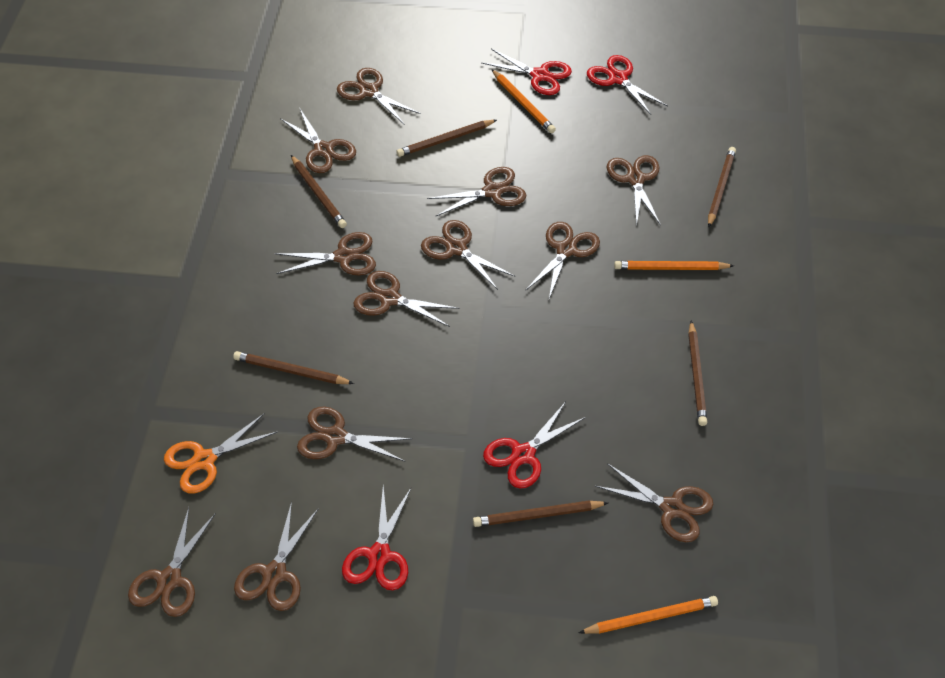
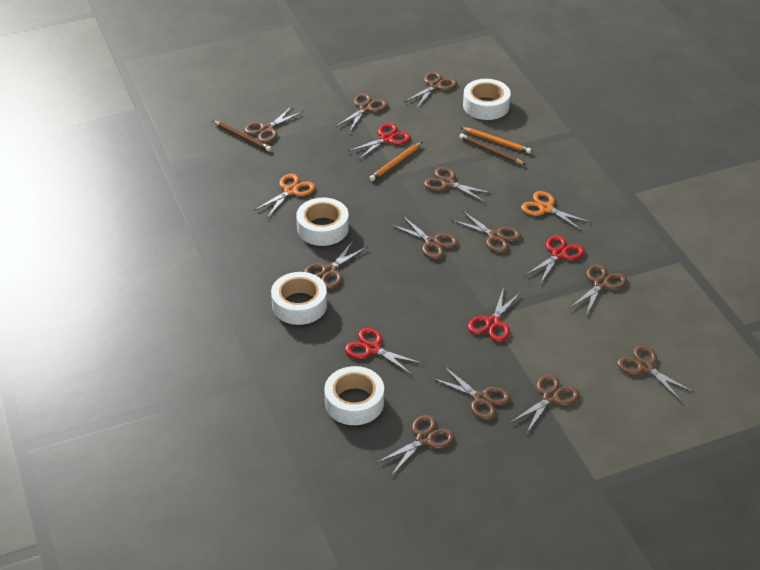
brown pencil: [233,351,354,384] [291,155,347,228] [396,120,497,157] [473,500,608,527] [688,321,707,426] [708,147,736,228] = 6 -> [213,121,272,151] [459,134,526,165] = 2
orange pencil: [492,70,556,133] [579,596,718,634] [614,261,734,270] = 3 -> [369,142,422,181] [461,127,531,154] = 2
orange scissors: [164,413,278,494] = 1 -> [254,174,315,218] [521,191,591,231] = 2
white tape: none = 0 -> [271,272,327,325] [296,198,349,246] [324,366,384,425] [463,79,511,120] = 4

